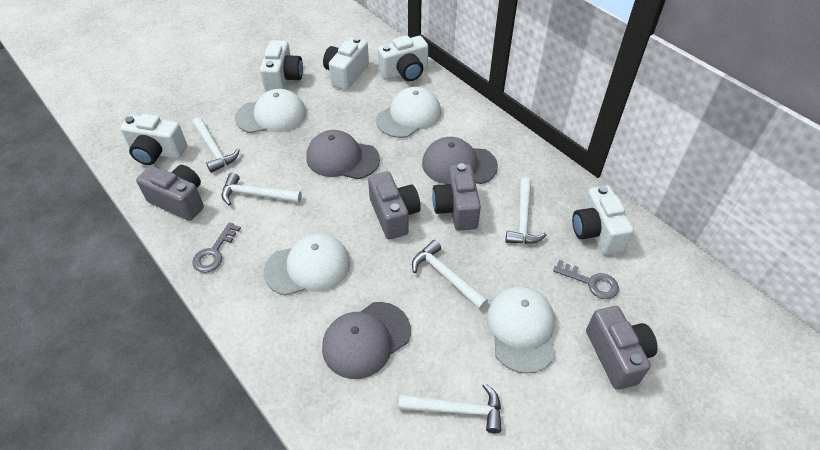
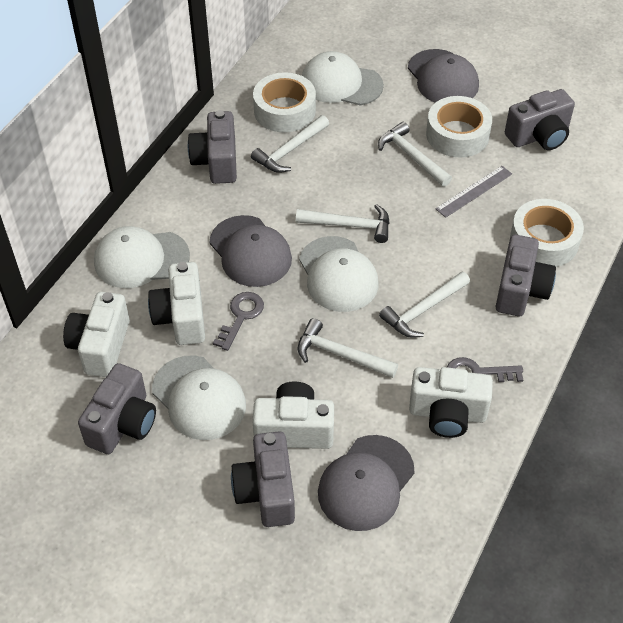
grey camera: [136,165,204,221] [368,171,421,239] [432,163,481,231] [586,306,658,390] = 4 -> [78,363,156,454] [188,110,237,184] [231,431,295,527] [495,235,556,316] [505,89,575,150] = 5
grey ruler: none = 0 -> [435,166,512,218] = 1
white camera: [120,114,187,165] [260,40,303,92] [323,37,369,90] [378,35,428,81] [572,185,634,255] = 5 -> [63,292,130,377] [148,262,205,345] [252,381,334,449] [409,367,493,438] = 4
white tape: none = 0 -> [253,72,316,132] [426,96,492,157] [510,199,584,267] = 3

